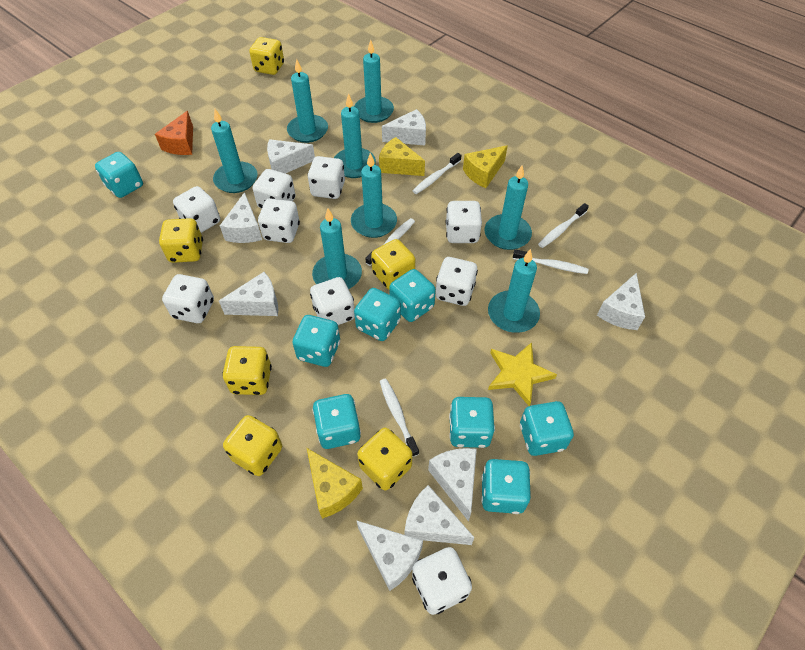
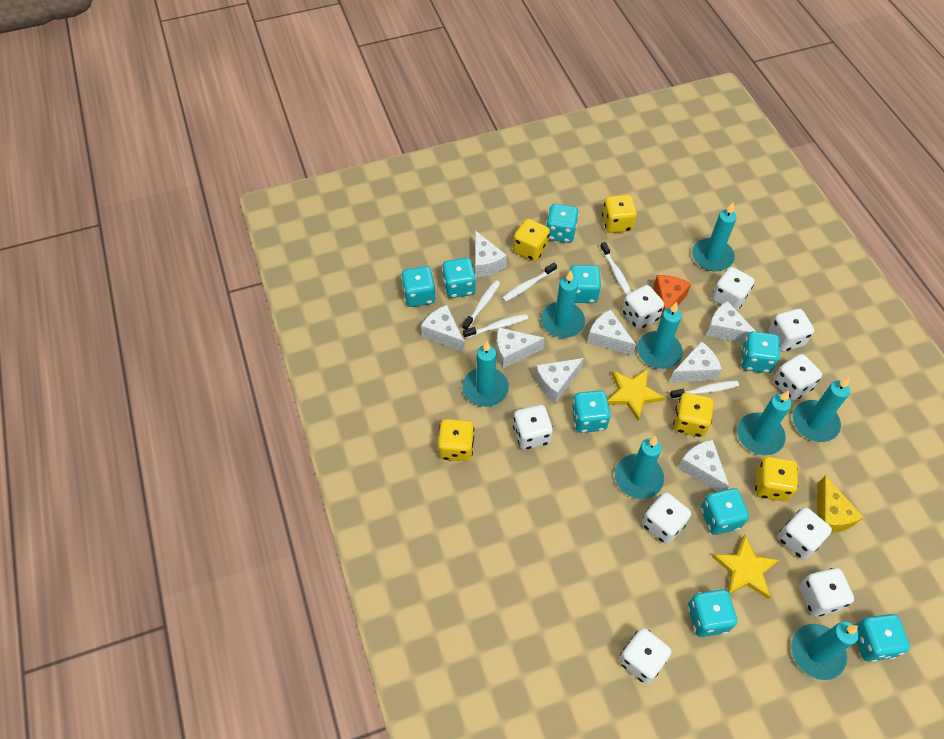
turquoise dice: [95,152,143,198] [292,315,340,367] [312,394,361,449] [354,288,401,341] [389,269,436,322] [449,397,495,448] [481,459,531,514] [520,401,574,456] = 8 -> [401,266,436,307] [442,258,476,298] [546,204,579,243] [569,265,601,303] [571,390,611,433] [688,589,737,637] [701,488,749,535] [741,331,780,373] [855,614,910,662] = 9
yellow cheese: [307,448,363,519] [379,137,425,176] [463,145,508,188] = 3 -> [817,476,863,533] = 1
yellow dice: [159,218,203,263] [222,346,272,395] [223,415,282,476] [249,37,284,75] [357,428,413,491] [371,239,415,289] = 6 -> [438,419,474,461] [513,219,550,261] [602,195,637,233] [673,393,714,437] [755,457,798,501] = 5
yellow star: [488,342,557,406] = 1 -> [608,369,665,421] [712,535,779,599] = 2

